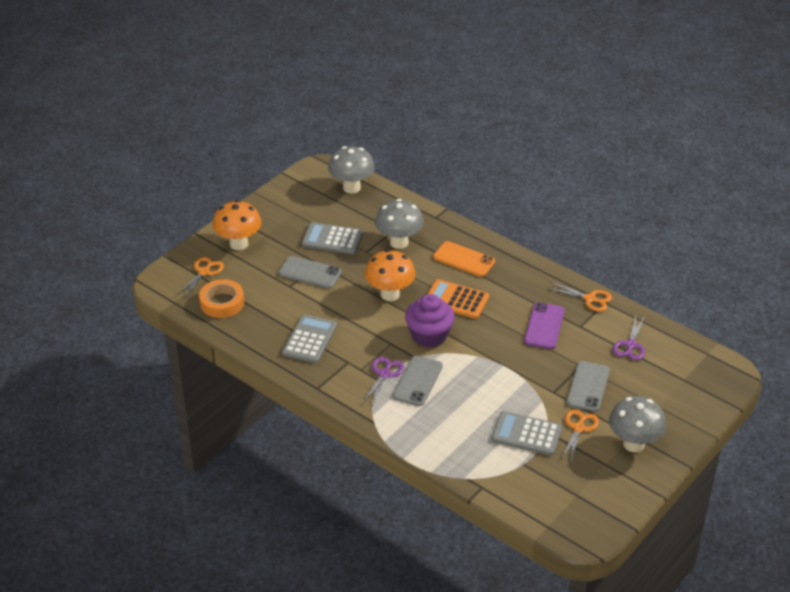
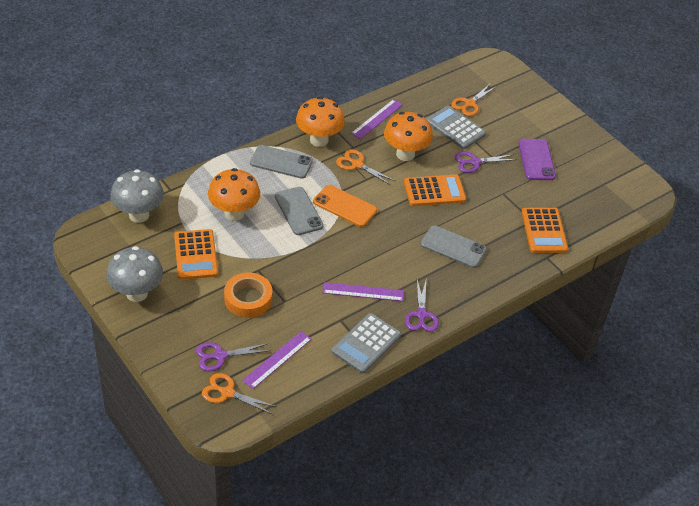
grey calculator: [282,314,337,363] [302,222,363,254] [492,411,562,456] = 3 -> [332,313,401,373] [426,105,486,149] = 2
grey mushroom: [328,146,375,194] [375,199,424,249] [609,396,666,452] = 3 -> [106,246,163,302] [110,169,164,223] = 2
orange calculator: [428,279,489,319] = 1 -> [174,229,218,280] [404,175,466,206] [522,208,568,253] = 3
orange mushroom: [213,200,262,250] [365,249,416,301] = 2 -> [208,168,260,221] [296,97,345,147] [384,112,433,161] = 3
purple cupcake: [405,294,455,348] = 1 -> none = 0
purple ruler: none = 0 -> [242,331,312,389] [323,282,404,301] [351,99,403,139] = 3
purple scissors: [363,357,404,405] [613,316,645,360] = 2 -> [196,342,271,371] [405,280,439,332] [455,152,517,173] = 3

